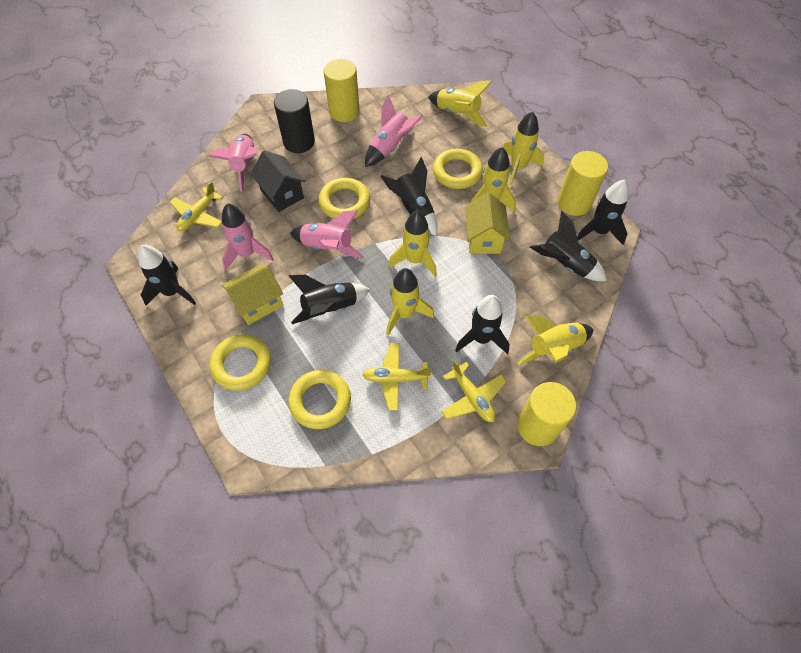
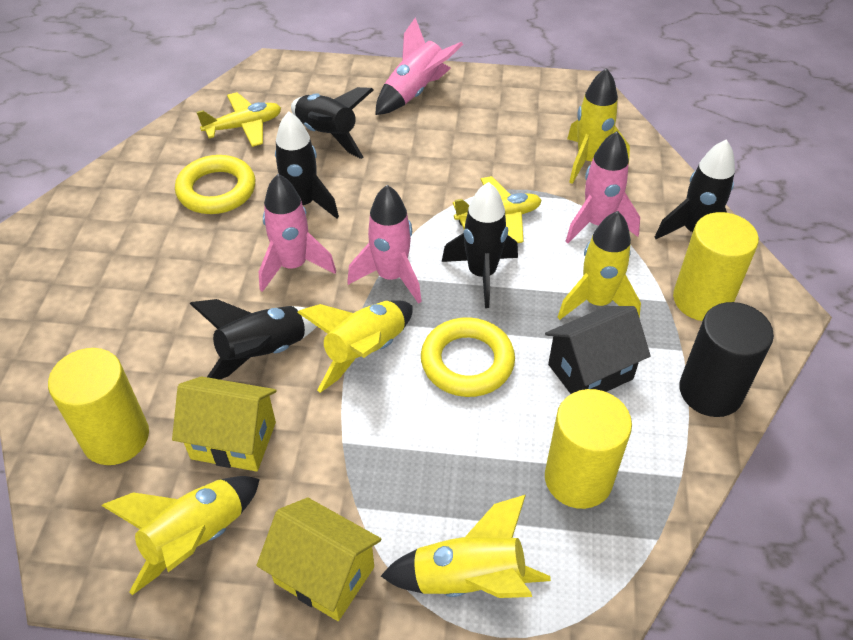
black rocket: [138,245,196,306] [289,275,371,324] [380,157,437,236] [455,295,510,354] [530,211,607,281] [577,180,629,245] = 6 -> [190,299,317,380] [264,112,339,219] [291,87,373,159] [442,182,518,308] [655,140,735,239] = 5
yellow plane: [170,181,223,231] [362,343,432,410] [441,360,506,422] = 3 -> [197,92,281,147] [453,176,542,243] = 2
yellow ring: [210,334,271,391] [288,370,351,429] [319,178,370,219] [433,149,483,189] = 4 -> [175,155,255,214] [421,317,515,397] = 2
yellow rocket: [386,268,434,335] [388,211,437,277] [428,80,493,127] [471,147,516,212] [503,111,544,185] [518,315,594,365] = 6 -> [101,476,260,595] [297,300,413,393] [381,495,551,598] [558,211,641,320] [567,68,630,184] = 5

